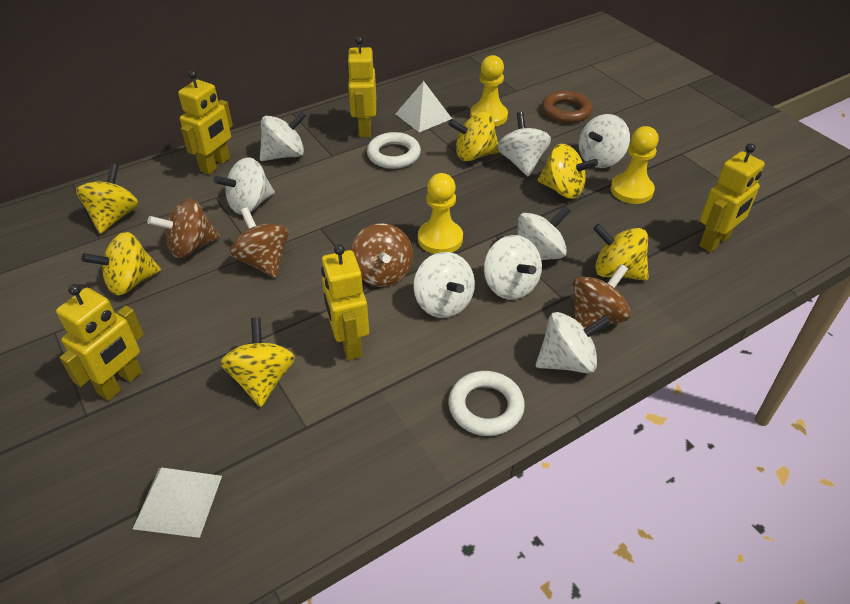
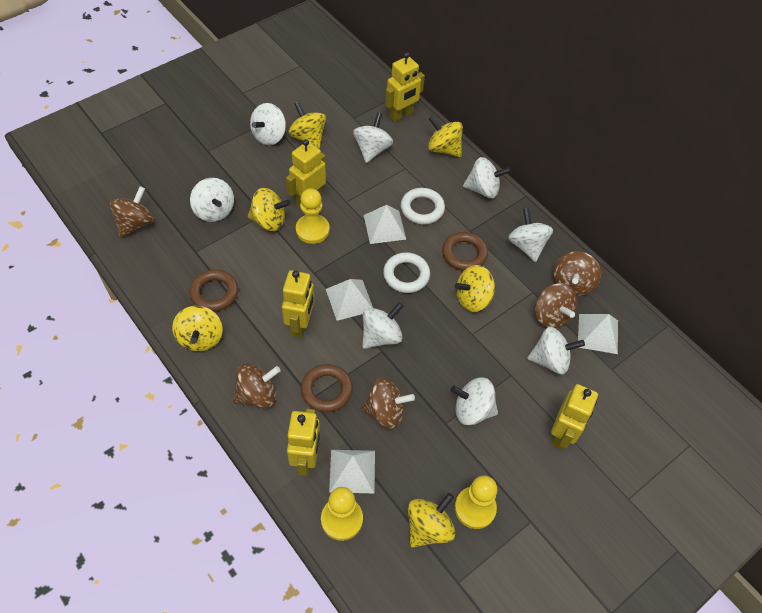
brown ring: [542,91,592,123] = 1 -> [189,269,238,312] [301,364,353,412] [442,232,488,271] = 3
brown spinning top: [147,199,220,259] [230,207,289,278] [350,223,413,287] [572,264,631,329] = 4 -> [110,186,154,238] [233,363,281,408] [360,378,415,429] [535,283,577,328] [554,251,601,296] = 5
white pyramid: [133,467,222,538] [396,81,452,132] = 2 -> [326,279,373,321] [329,450,375,493] [364,205,406,244] [578,314,618,354] = 4

